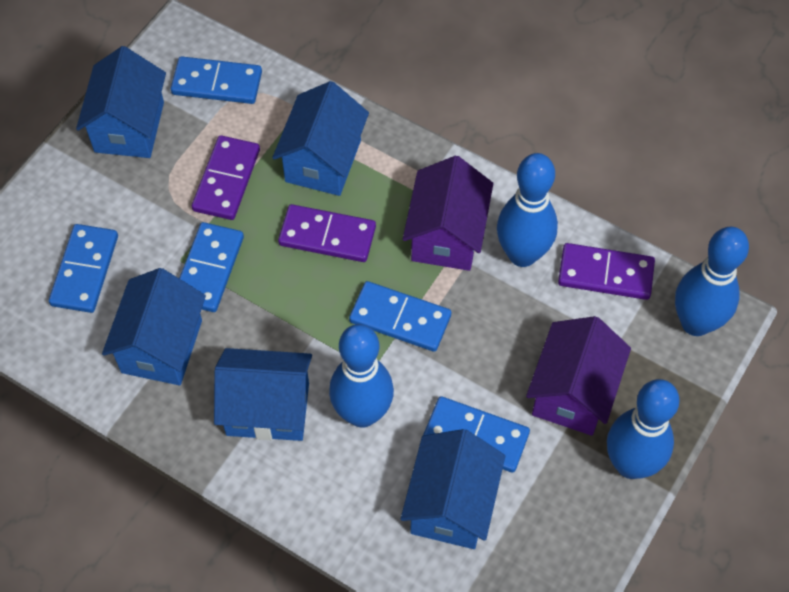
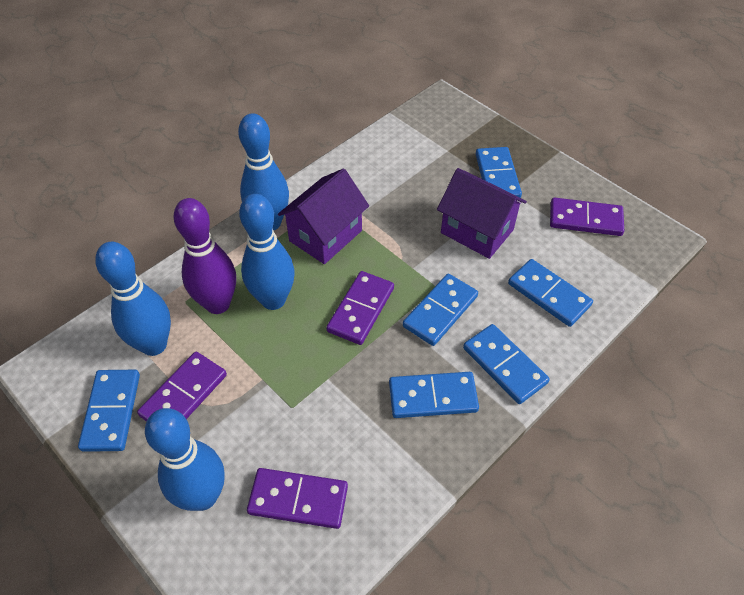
blue domino: [49,224,118,313] [171,56,262,104] [179,222,244,312] [349,281,451,352] [423,396,530,473] = 5 -> [78,370,140,452] [389,372,479,418] [403,274,478,346] [463,324,550,404] [476,147,522,198] [508,259,593,327] = 6
blue house: [76,46,166,158] [102,268,206,385] [214,348,312,441] [272,81,369,196] [401,429,505,549] = 5 -> none = 0
purple bowling pin: none = 0 -> [174,198,236,314] = 1
purple domino: [192,135,260,220] [278,204,376,262] [558,243,655,300] = 3 -> [137,352,227,422] [247,468,348,529] [326,271,394,345] [550,197,624,236] = 4

